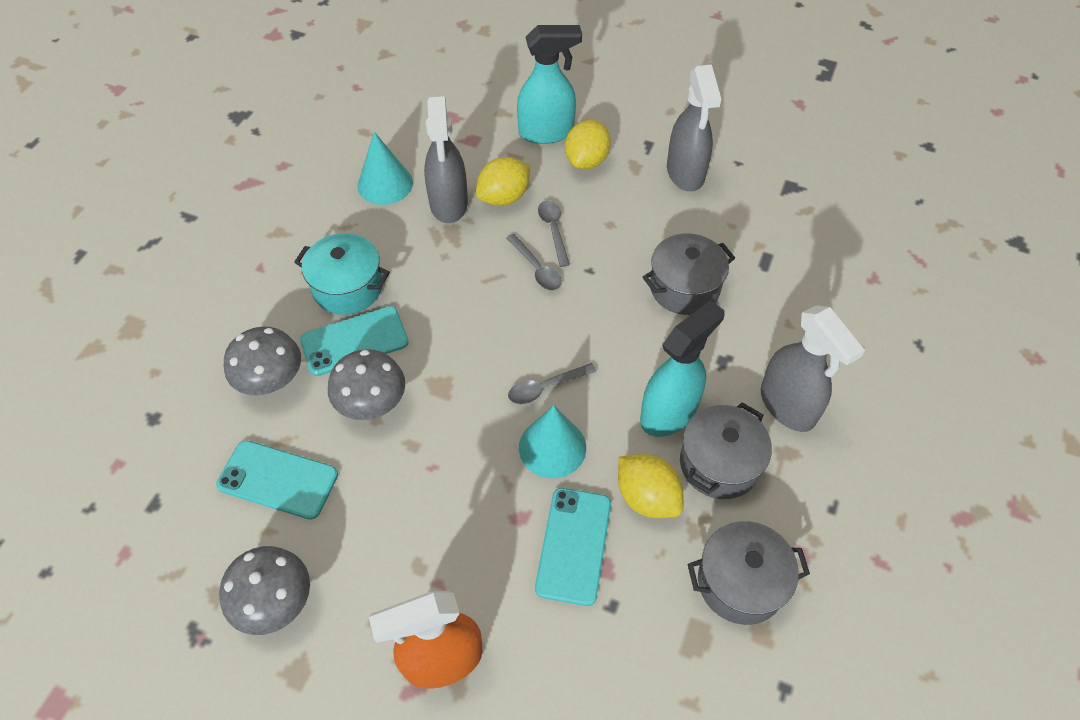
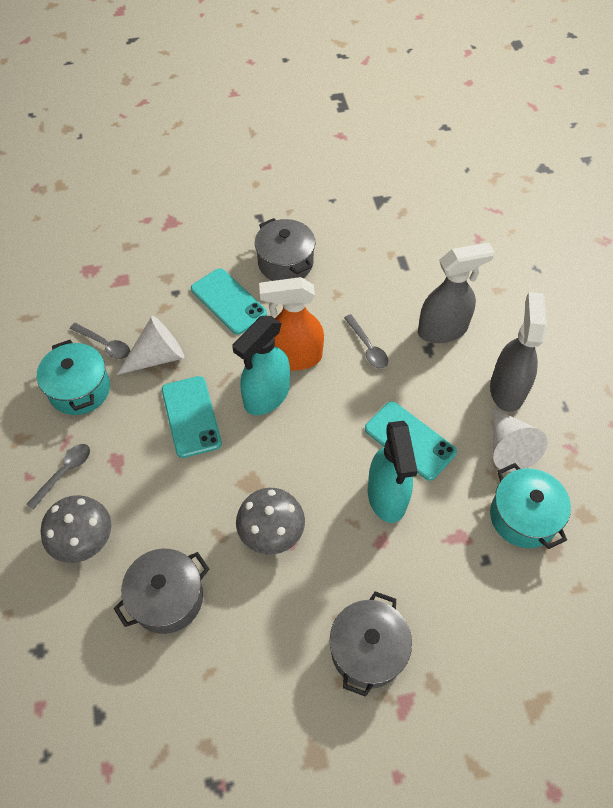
grey mushroom: [219,546,310,635] [224,327,301,396] [328,349,405,420] = 3 -> [40,495,111,563] [236,488,305,555] = 2
grey spray bottle: [424,96,468,223] [667,65,721,191] [761,305,865,432] = 3 -> [418,243,495,343] [490,292,547,412] = 2
turquoise cone: [358,132,413,205] [519,405,586,478] = 2 -> none = 0
turquoise pot: [294,233,390,315] = 1 -> [37,340,110,415] [490,463,571,549] = 2
white cone: none = 0 -> [116,316,184,375] [493,408,548,472] = 2
yellow lemon: [476,157,530,206] [565,120,611,169] [618,454,683,518] = 3 -> none = 0

